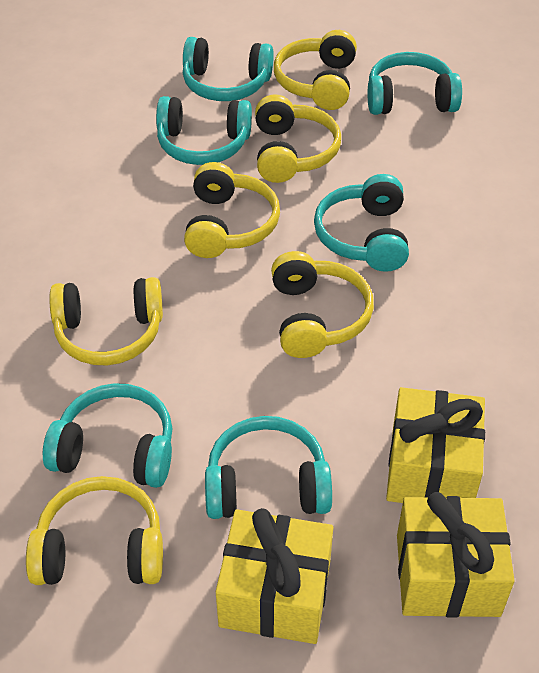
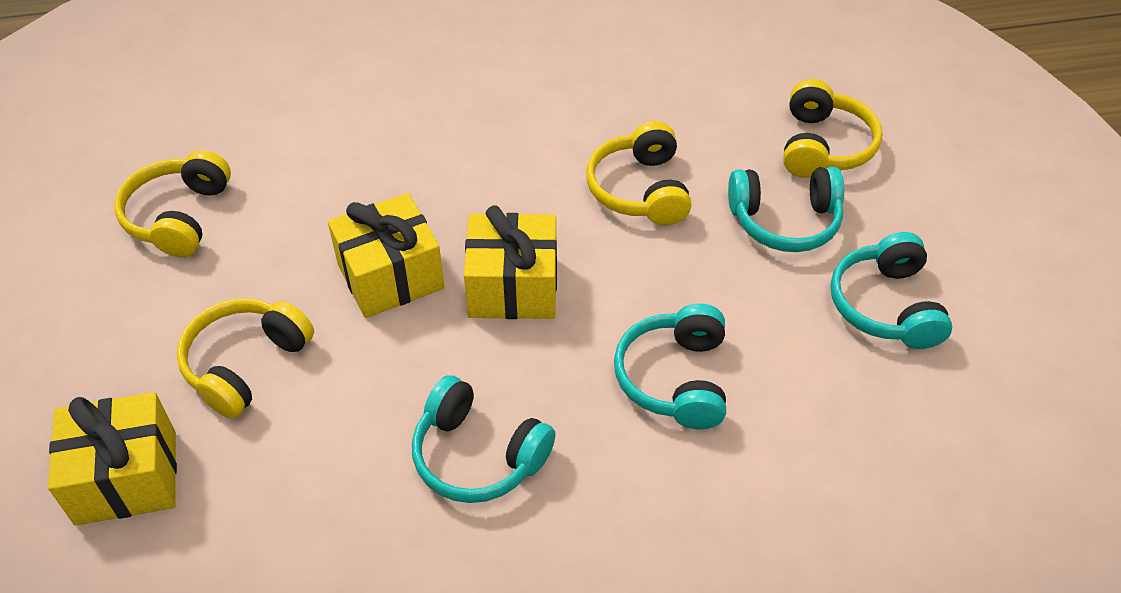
turquoise headphones: [43,383,172,488] [156,96,252,165] [183,37,274,101] [205,416,332,519] [314,174,409,272] [368,52,462,115] = 6 -> [412,375,555,503] [614,304,726,429] [728,167,844,252] [830,232,952,349] = 4
yellow headphones: [26,476,163,585] [49,277,163,365] [184,162,280,258] [255,94,341,183] [271,251,374,358] [274,30,357,110] = 6 -> [114,150,231,257] [176,298,314,419] [586,121,692,225] [783,79,883,178] = 4

